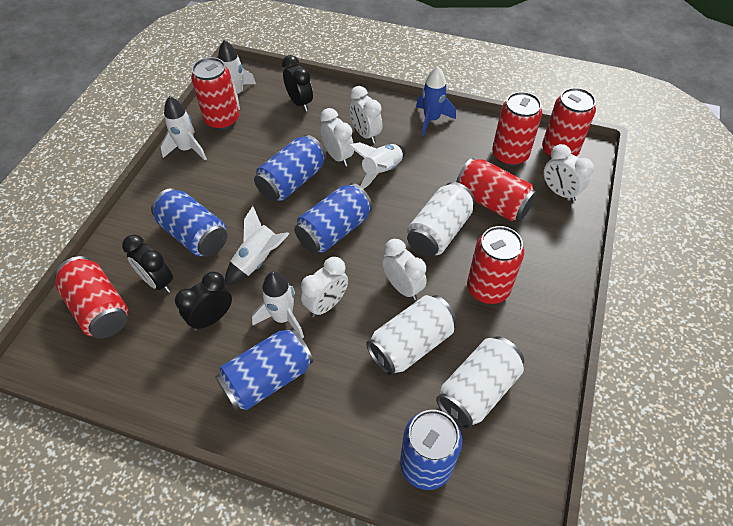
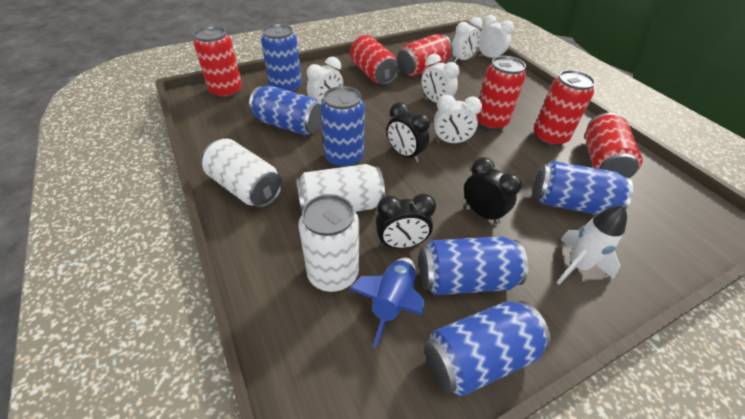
blue can: [151,188,227,257] [215,328,313,411] [254,135,327,202] [294,183,372,253] [400,410,462,490] = 5 -> [249,85,322,135] [261,24,302,92] [321,86,365,168] [419,236,528,295] [424,301,551,396] [533,161,633,214] = 6
white rocket: [160,96,207,161] [218,40,256,110] [225,206,289,286] [252,272,304,339] [349,142,406,189] = 5 -> [556,205,627,284] = 1

